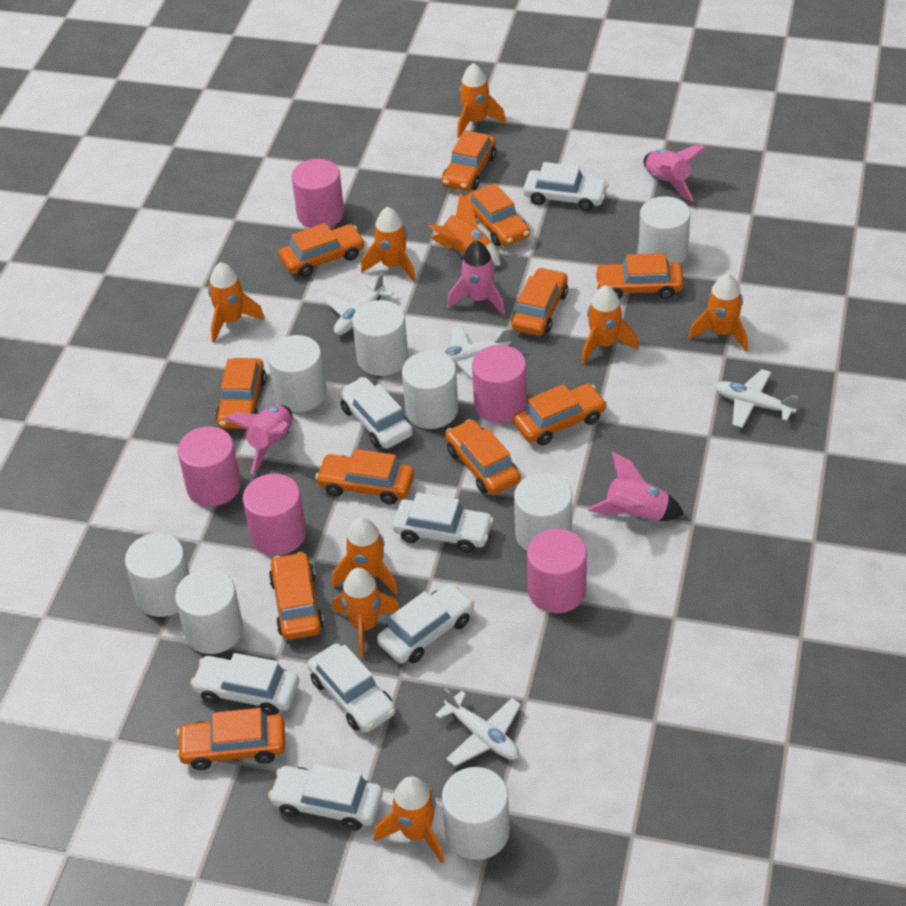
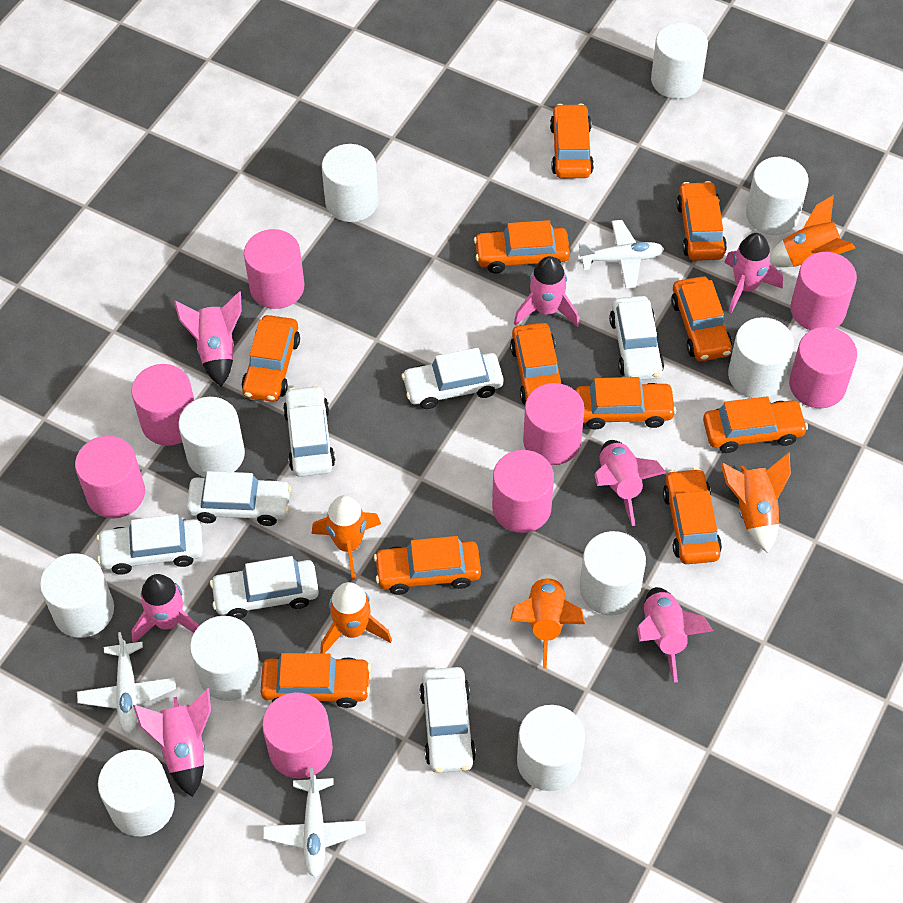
orange rocket: [208,262,265,342] [332,517,398,595] [332,568,400,658] [361,207,416,282] [374,776,445,863] [428,193,501,266] [457,63,506,138] [581,285,639,364] [688,273,748,351] = 9 -> [312,495,381,580] [320,582,392,653] [510,574,585,669] [720,453,791,553] [770,195,856,267] = 5
pink cylinder: [177,426,241,507] [243,474,306,556] [291,159,344,228] [472,345,527,423] [527,529,587,613] = 5 -> [75,436,145,519] [131,364,194,446] [244,229,304,309] [262,692,333,779] [492,450,554,533] [523,383,585,465] [789,327,857,408] [790,252,857,330] = 8
pink rocket: [225,405,292,474] [447,240,505,315] [588,452,684,521] [644,145,707,202] = 4 -> [131,574,199,643] [133,688,211,797] [174,291,242,386] [514,256,579,327] [594,440,666,526] [637,587,713,683] [724,233,783,313] = 7
white cylinder: [125,533,189,617] [175,569,243,654] [268,335,326,412] [352,300,408,376] [402,351,458,429] [442,767,510,860] [514,473,572,551] [638,196,691,264] = 8 -> [40,553,114,638] [98,750,175,836] [178,397,245,477] [190,616,261,701] [322,144,378,222] [517,705,585,791] [580,531,646,616] [651,23,708,99] [728,317,794,398] [746,157,809,235] = 10
white plane: [324,273,394,335] [435,688,521,766] [441,326,511,379] [714,369,798,428] = 4 -> [77,632,176,733] [263,768,366,877] [578,220,664,289] = 3

